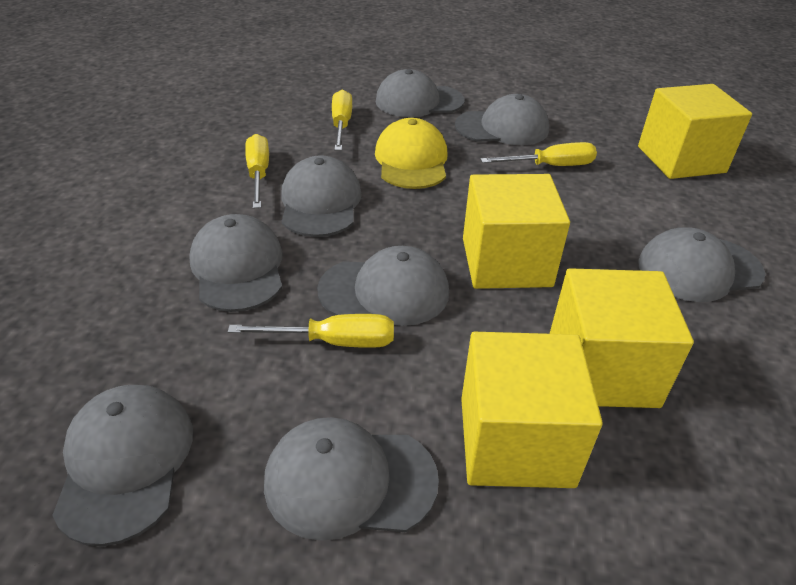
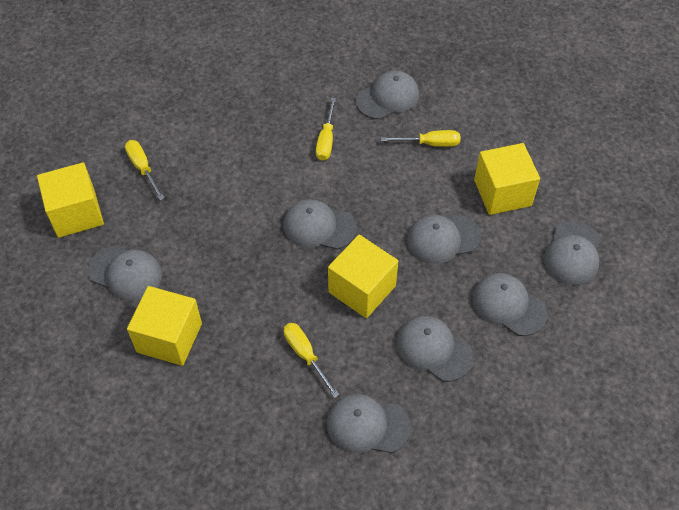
yellow cap: [375,118,447,189] = 1 -> none = 0

